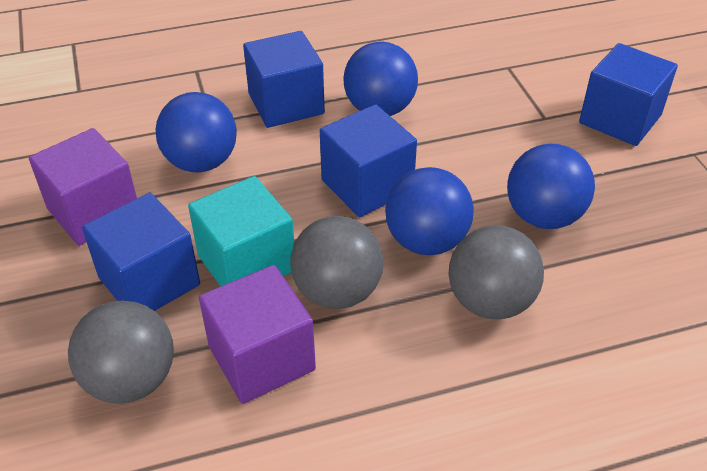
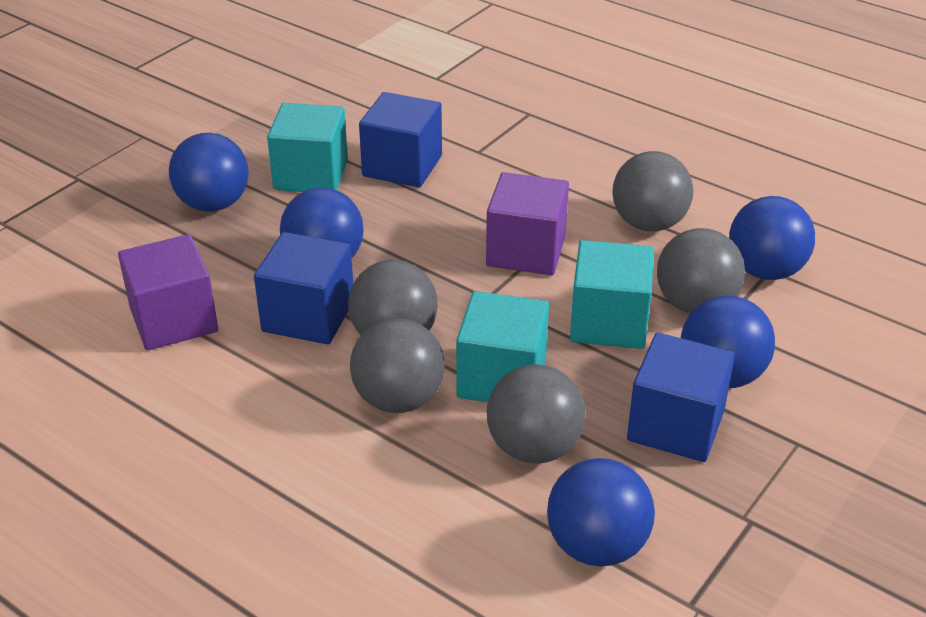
blue ball: [155,92,237,173] [343,42,418,116] [385,167,474,255] [507,144,595,229] = 4 -> [169,133,249,212] [280,187,364,257] [547,458,655,566] [681,296,775,388] [729,196,815,280] = 5
blue cube: [82,193,200,311] [243,31,325,128] [320,104,417,217] [579,43,678,146] = 4 -> [254,232,353,344] [359,92,442,187] [627,333,735,462] = 3
grey ball: [68,301,174,404] [290,216,383,309] [449,225,544,320] = 3 -> [348,260,438,335] [350,318,444,413] [487,364,585,464] [612,151,693,231] [657,228,745,313] = 5
turquoise cube: [188,176,294,286] = 1 -> [267,103,348,192] [456,291,549,402] [570,240,654,349] = 3

